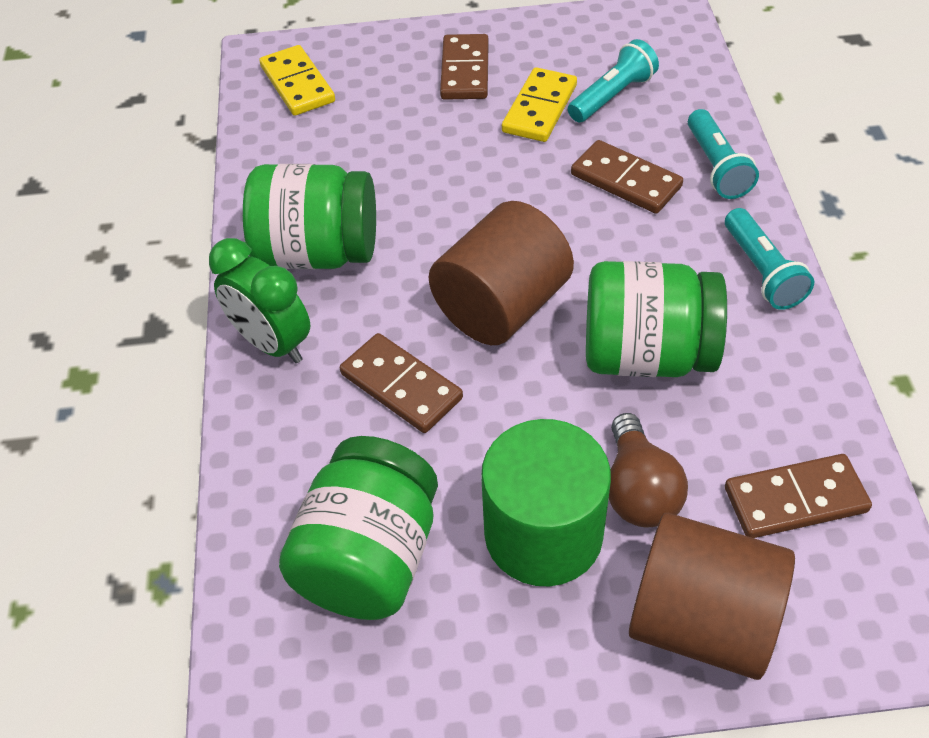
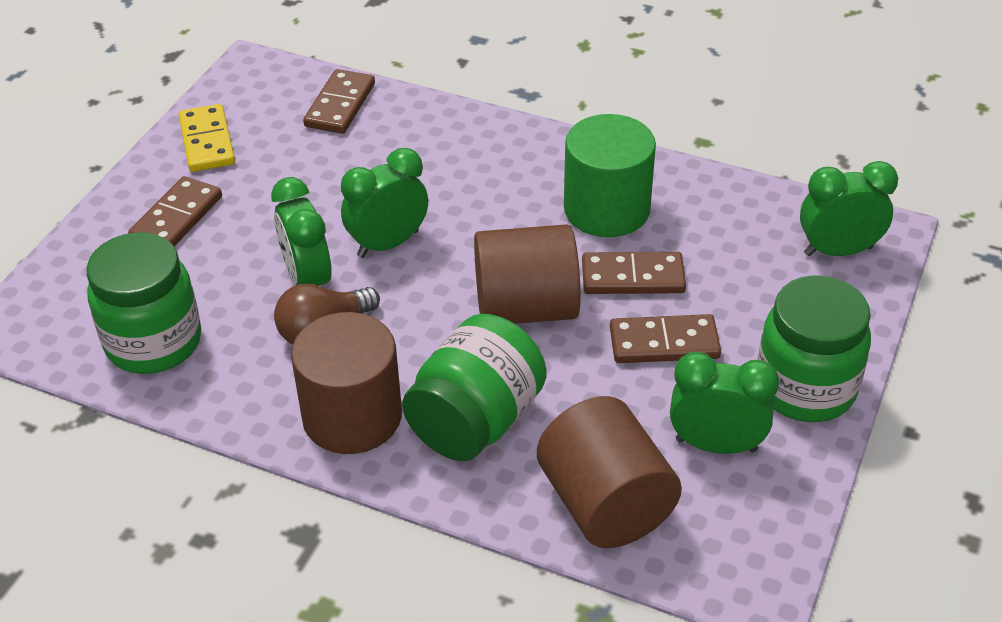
brown cylinder: [429,201,574,345] [629,513,795,680] = 2 -> [291,312,402,454] [474,224,580,324] [537,396,682,548] = 3
green clock: [209,238,311,363] = 1 -> [271,177,332,286] [341,148,428,258] [670,352,779,454] [800,161,898,256] = 4
turquoise flashlight: [568,39,659,122] [688,109,759,199] [725,208,815,310] = 3 -> none = 0
yellow domino: [259,45,335,116] [502,67,577,142] = 2 -> [179,104,235,172] = 1

